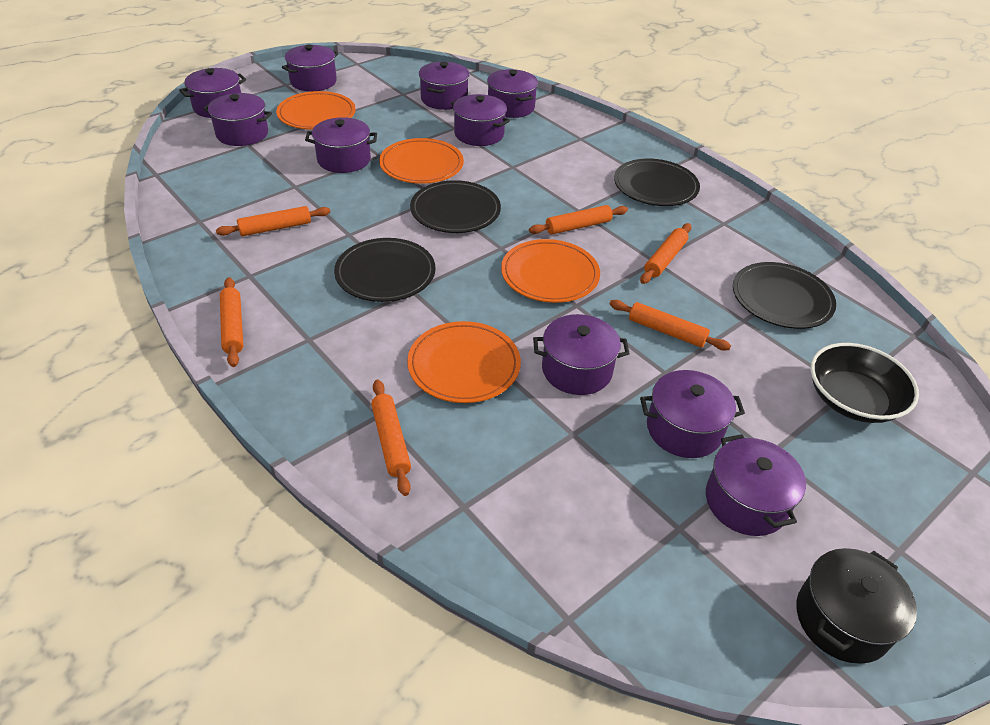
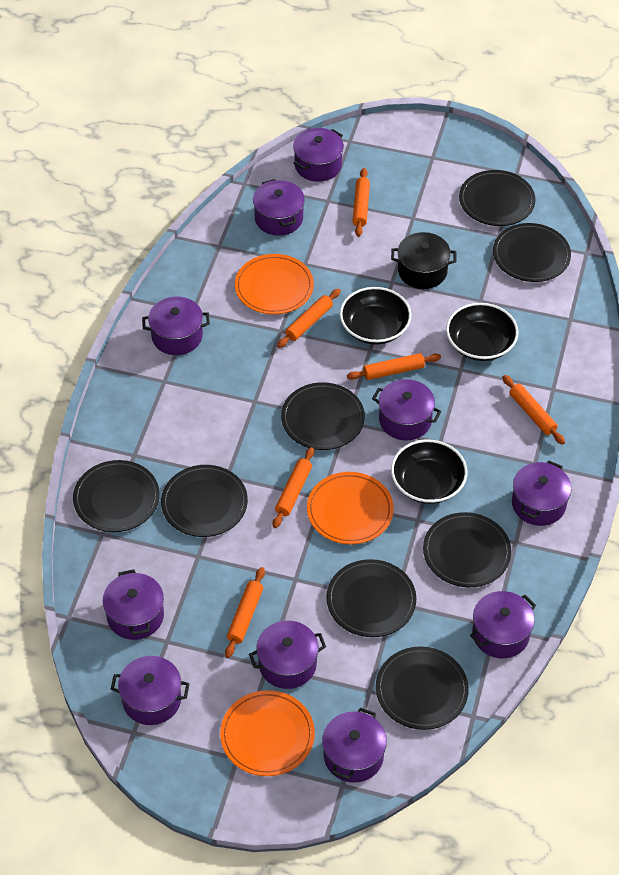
black bowl: [810,343,919,423] = 1 -> [340,287,411,345] [391,440,467,504] [446,303,518,361] = 3
black plate: [334,238,436,302] [410,180,501,233] [614,159,700,206] [733,262,836,329] = 4 -> [73,460,160,532] [161,465,248,537] [281,382,365,450] [326,559,416,637] [376,647,469,730] [423,512,511,587] [459,170,536,226] [493,223,571,282] = 8
orange plate: [276,91,356,130] [379,138,464,184] [407,321,521,403] [501,239,600,303] = 4 -> [220,690,315,776] [235,254,314,315] [307,472,394,544] = 3

